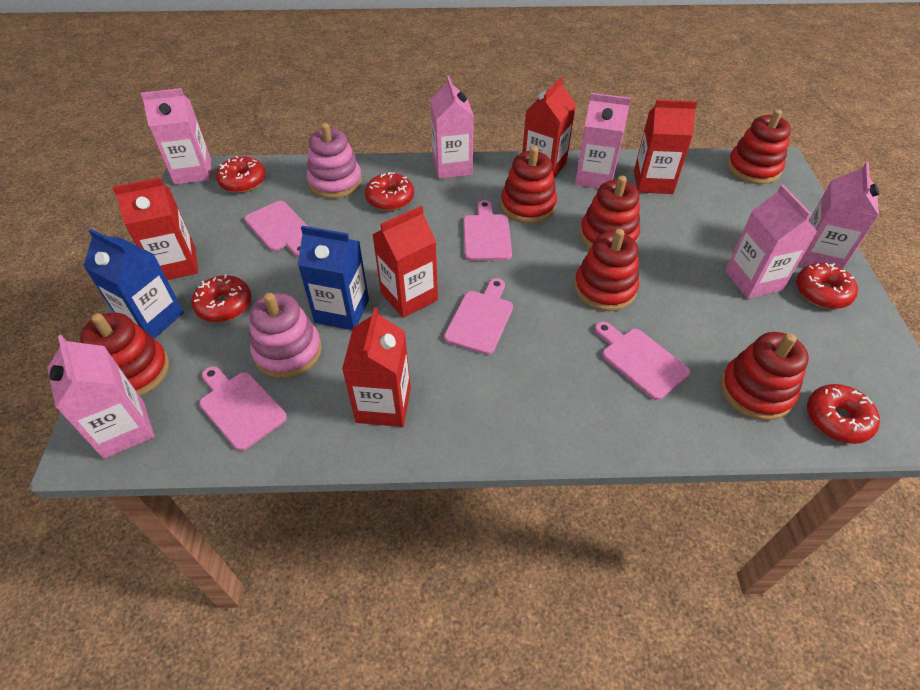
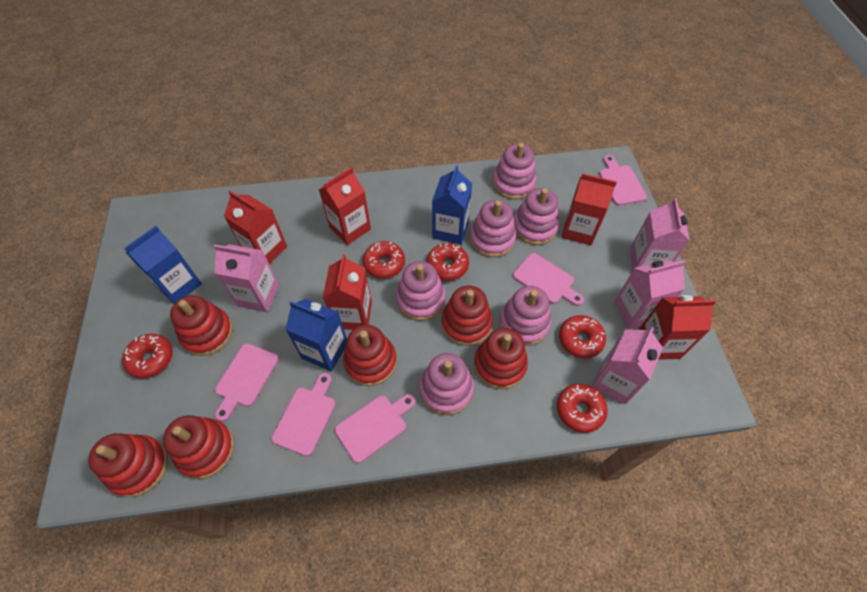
blue carton: [83,229,184,339] [298,226,369,330] = 2 -> [124,226,202,304] [285,299,347,371] [432,165,472,245] = 3
pink carton: [47,335,155,459] [141,88,211,185] [430,76,474,179] [575,93,631,189] [725,185,817,299] [798,162,880,269] = 6 -> [214,244,279,312] [592,327,663,404] [614,260,685,329] [630,198,690,271] = 4
pink stacking toy: [249,293,322,378] [307,123,362,199] = 2 -> [396,261,446,321] [419,353,474,415] [470,200,516,257] [492,143,536,199] [499,286,551,346] [514,188,559,245] = 6

